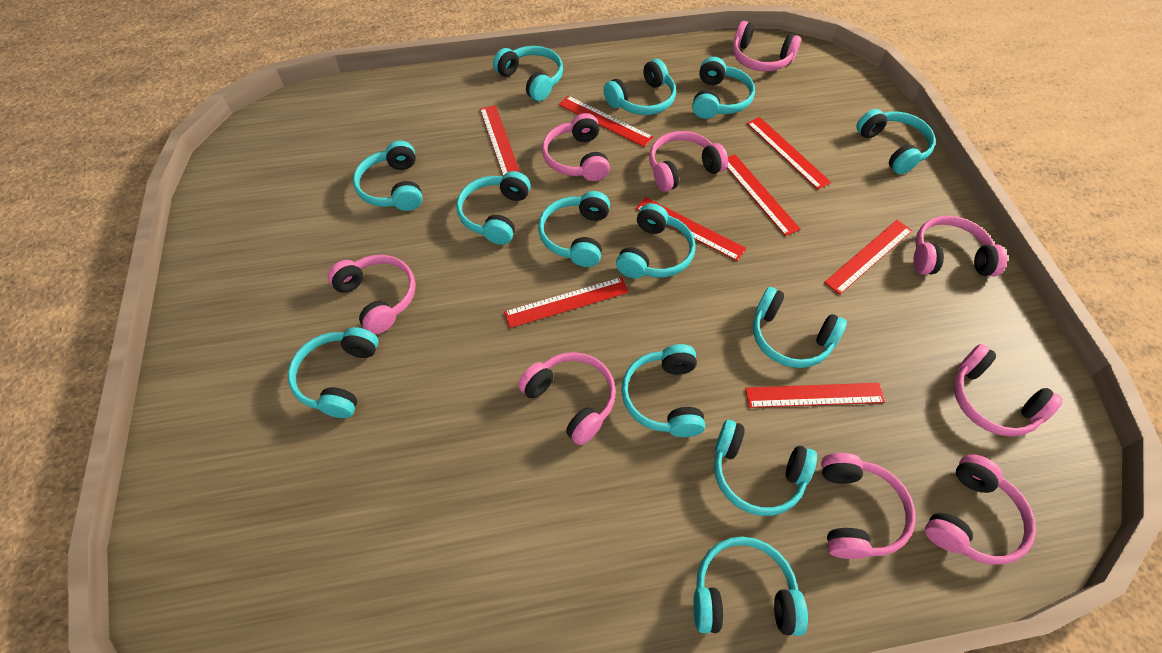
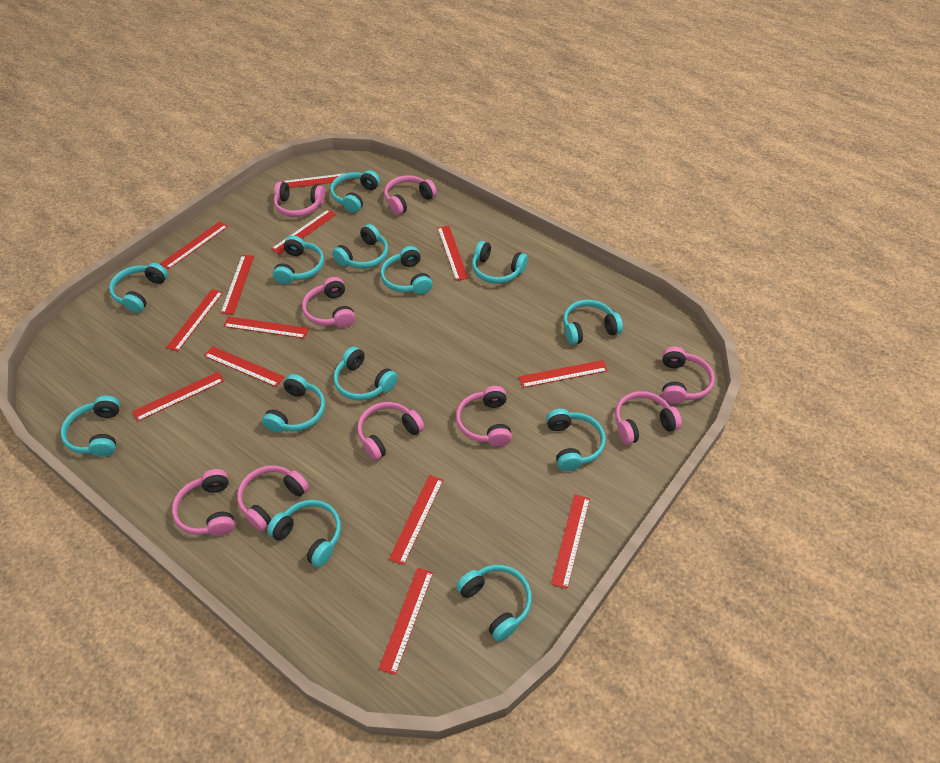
red ruler: [480,105,520,176] [504,277,629,328] [558,96,653,147] [636,197,746,261] [727,154,801,236] [745,383,885,408] [747,117,831,190] [824,220,912,295] = 8 -> [132,372,224,422] [160,221,228,269] [166,289,223,352] [204,346,284,387] [221,255,254,314] [223,316,309,339] [271,209,337,255] [282,173,355,188] [379,568,433,675] [389,475,443,565] [437,226,468,281] [519,360,608,388] [551,494,590,589] = 13

